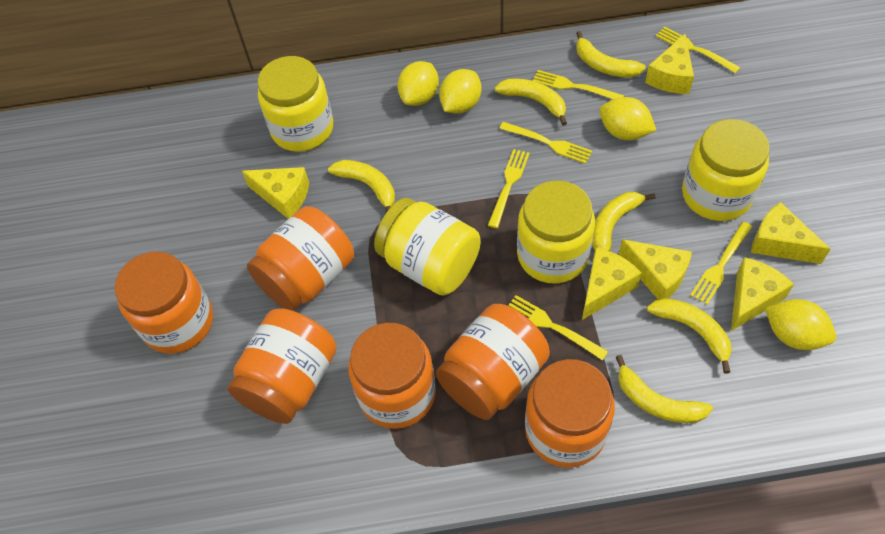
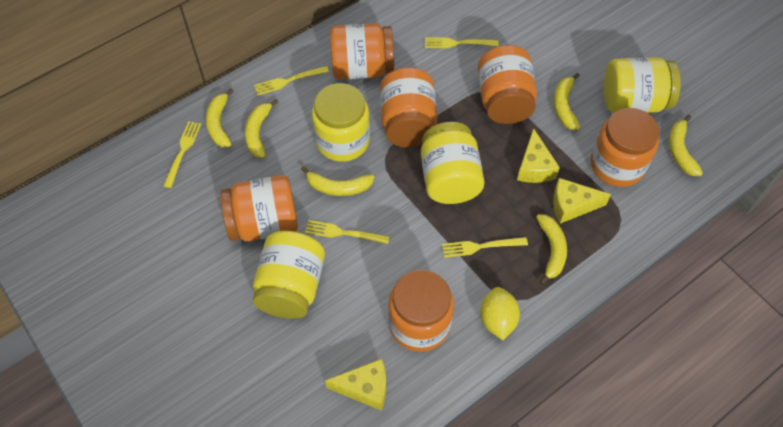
yellow cheese: [242,167,309,219] [582,248,642,320] [619,239,692,300] [645,34,694,94] [731,257,794,331] [751,202,831,264] = 6 -> [325,359,386,411] [517,128,560,183] [553,178,611,223] = 3
yellow fork: [488,149,530,228] [499,122,592,164] [509,295,608,361] [533,70,624,99] [656,27,741,73] [690,222,752,305] = 6 -> [163,121,201,188] [254,66,329,95] [305,220,390,244] [425,37,499,48] [442,237,528,258] = 5
yellow lemon: [397,61,439,106] [439,69,482,114] [599,97,656,140] [765,299,836,350] = 4 -> [480,287,520,340] = 1

